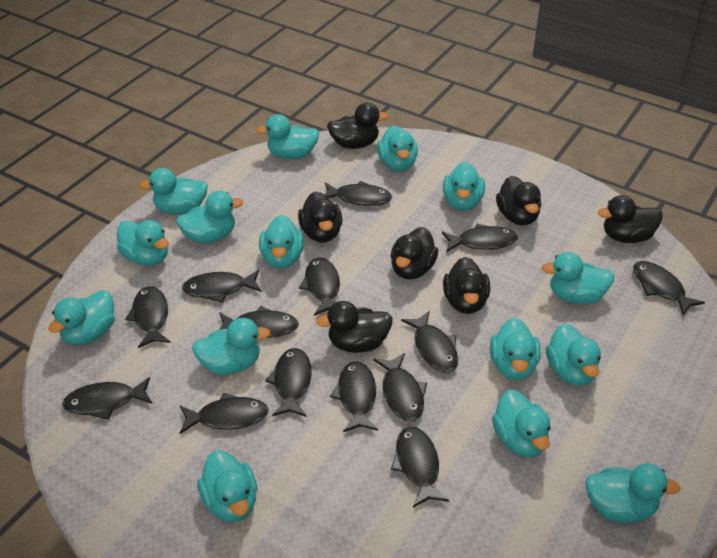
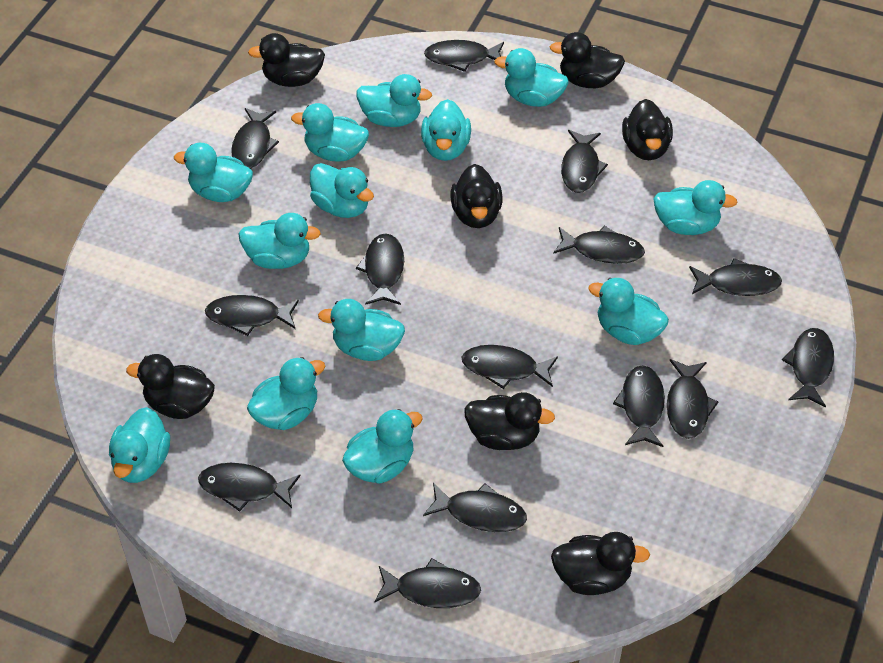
turquoise duck: [49,290,115,345] [117,220,169,266] [139,168,208,215] [176,191,243,243] [192,318,271,375] [197,450,257,522] [256,114,319,159] [259,215,304,269] [377,125,418,171] [443,162,485,211] [490,318,541,380] [492,390,551,457] [542,252,615,304] [546,324,601,386] [585,464,680,523] = 15 -> [109,407,170,483] [174,143,253,202] [238,213,321,269] [247,357,325,430] [291,103,369,162] [310,163,374,218] [318,299,405,361] [342,409,423,484] [356,74,432,127] [421,99,471,161] [494,48,569,107] [588,278,669,345] [653,180,737,235] = 13

